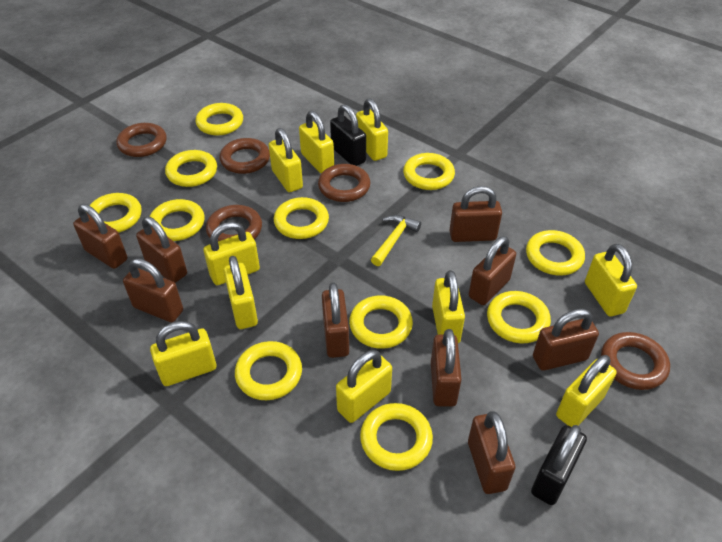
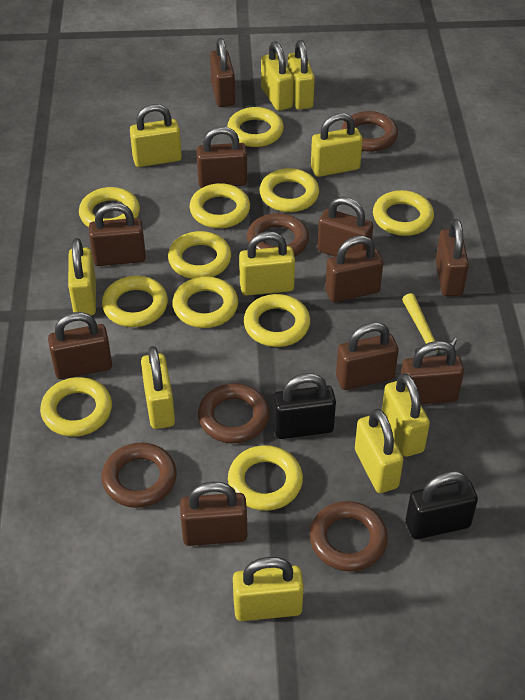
brown padlock: [73,204,127,269] [123,258,183,322] [136,217,187,283] [322,282,349,358] [431,329,462,407] [450,186,502,242] [468,411,515,494] [469,236,516,305] [533,309,599,371] = 9 -> [48,312,112,379] [89,203,146,266] [180,482,247,546] [196,126,247,188] [210,38,235,107] [317,197,373,256] [325,236,383,302] [336,322,399,390] [401,341,464,404] [435,219,469,296] = 10

